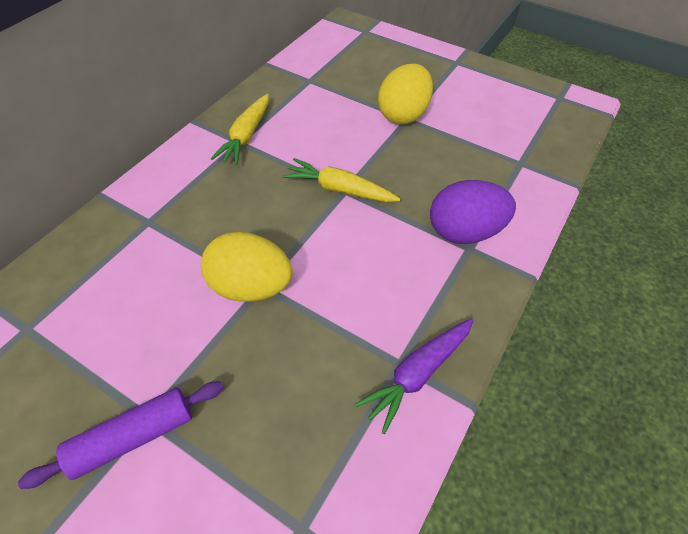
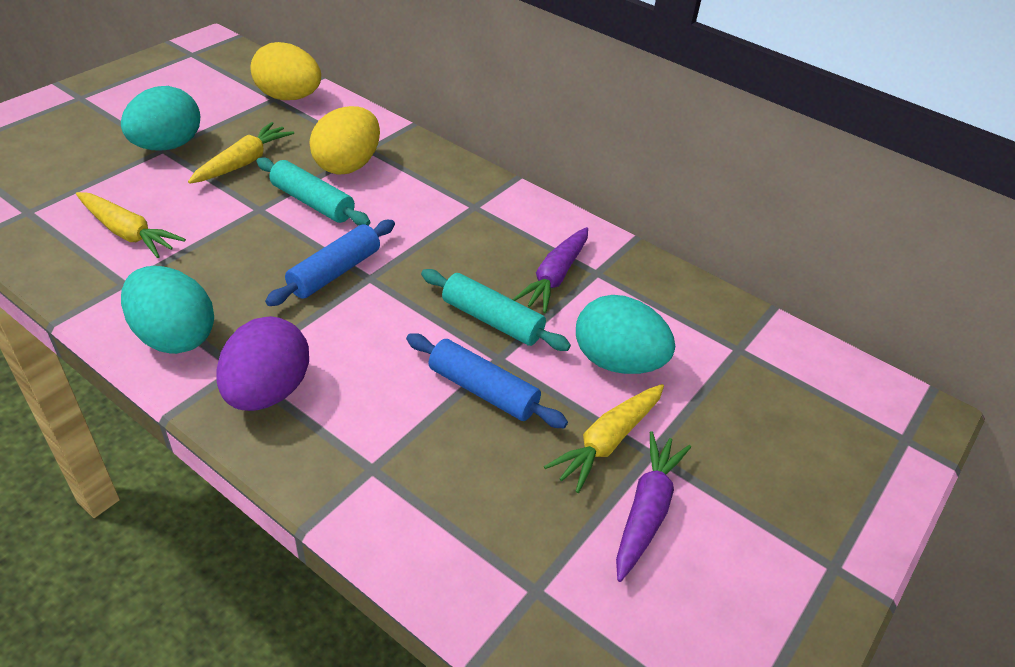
blue rolling pin: none = 0 -> [265,220,395,306] [406,333,568,428] = 2
purple carrot: [355,318,474,434] = 1 -> [512,227,588,313] [616,431,691,582] = 2
purple rolling pin: [18,381,224,489] = 1 -> none = 0
turquoise egg: none = 0 -> [121,86,200,151] [121,266,214,354] [576,295,675,374] = 3
turquoise rolling pin: none = 0 -> [256,157,371,226] [421,269,571,351] = 2
yellow carrot: [211,94,269,165] [282,158,400,202] = 2 -> [76,192,186,258] [188,122,294,184] [544,384,664,493] = 3

